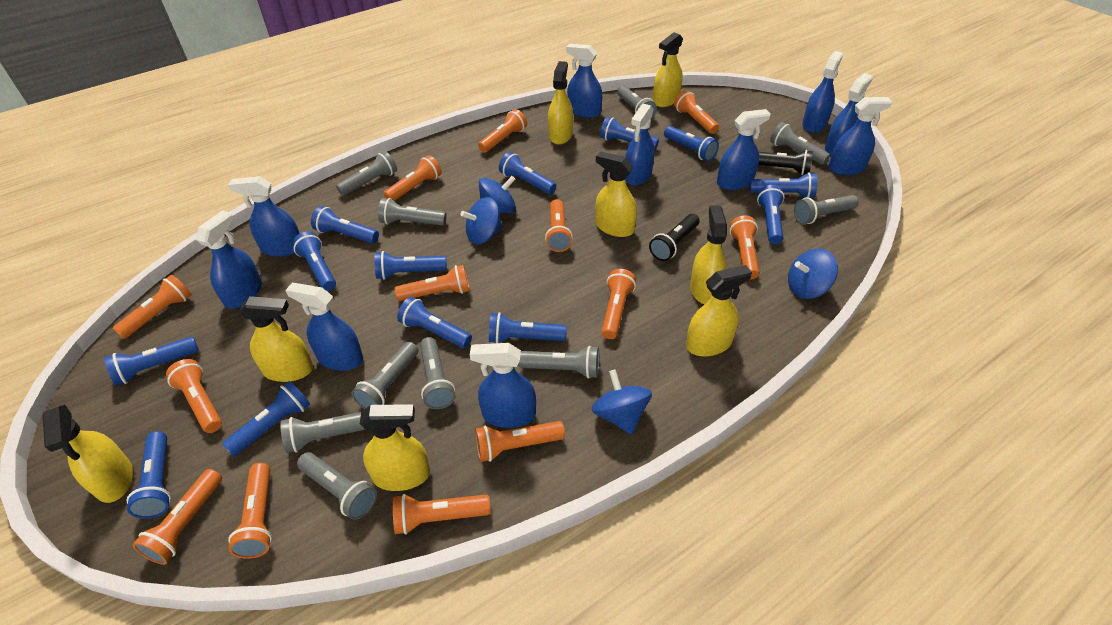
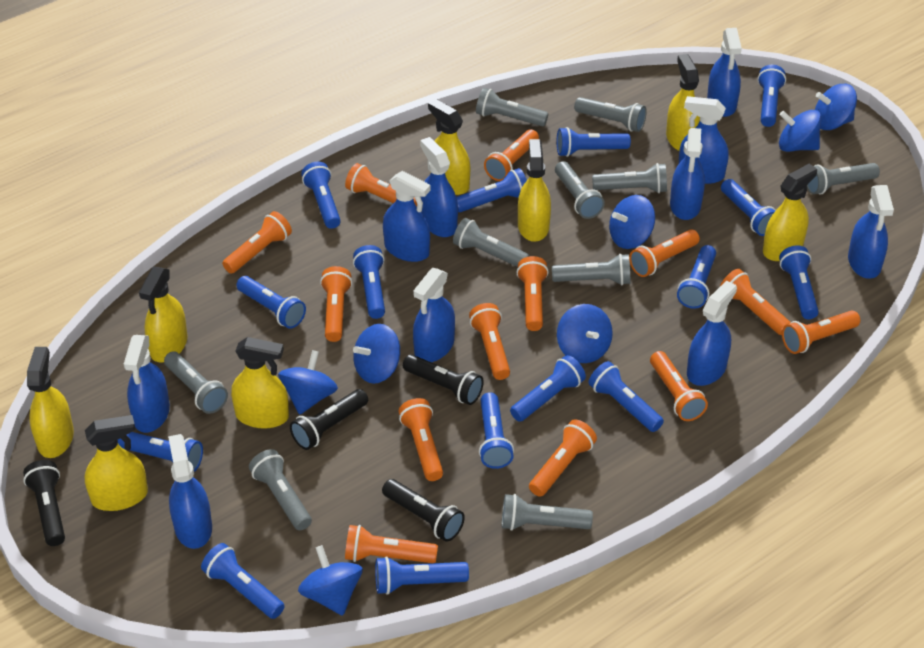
black flashlight: [649,214,700,261] [758,150,813,175] = 2 -> [23,460,65,546] [290,389,368,450] [382,479,465,542] [403,354,484,405] = 4
blue flashlight: [104,337,199,386] [126,431,171,519] [222,381,310,457] [292,232,336,291] [311,206,379,243] [374,251,447,280] [397,297,472,348] [489,312,567,343] [499,152,556,194] [600,117,659,150] [664,126,719,161] [750,172,817,198] [757,185,785,244] = 13 -> [118,432,203,472] [201,543,285,619] [236,276,306,329] [301,162,341,229] [353,245,385,319] [375,556,469,595] [456,168,527,212] [479,392,514,469] [510,355,586,422] [557,127,631,157] [589,361,664,432] [677,245,716,309] [721,179,776,236] [758,65,786,127] [779,245,819,319] = 15
blue spinning top: [461,197,503,244] [479,176,516,213] [592,369,652,435] [788,249,838,299] = 4 -> [278,350,338,414] [298,545,363,616] [353,324,400,384] [557,304,613,363] [609,195,655,249] [779,110,821,152] [815,84,857,130] = 7

